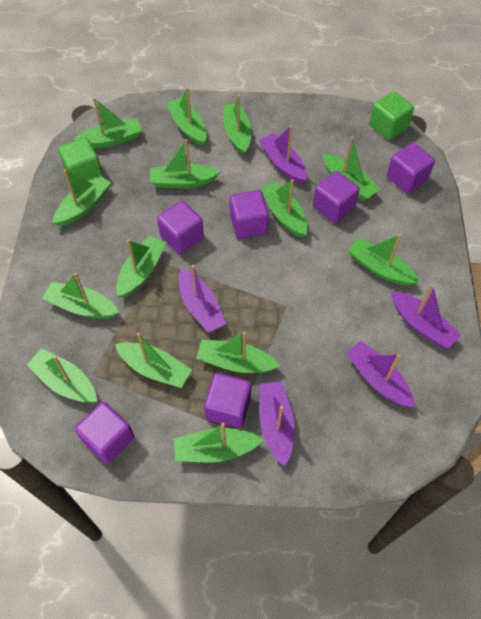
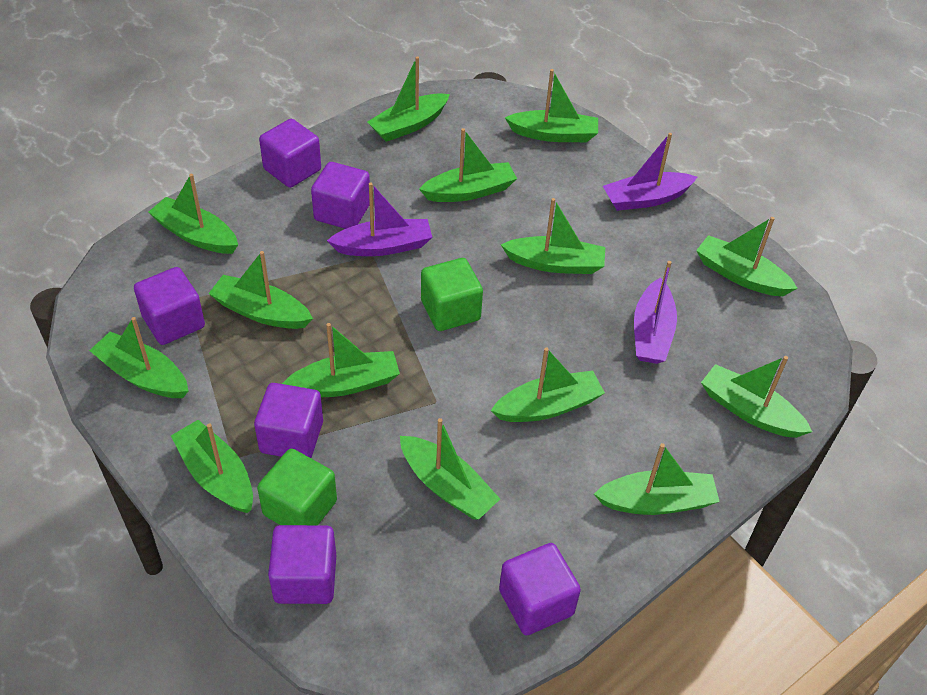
purple boat: [178,264,227,333] [259,126,307,184] [259,381,295,466] [346,341,414,407] [391,284,461,349] = 5 -> [327,183,433,256] [603,133,697,211] [634,261,677,364] = 3

